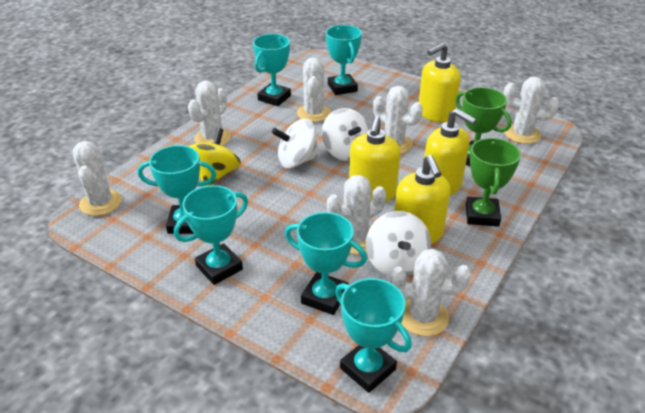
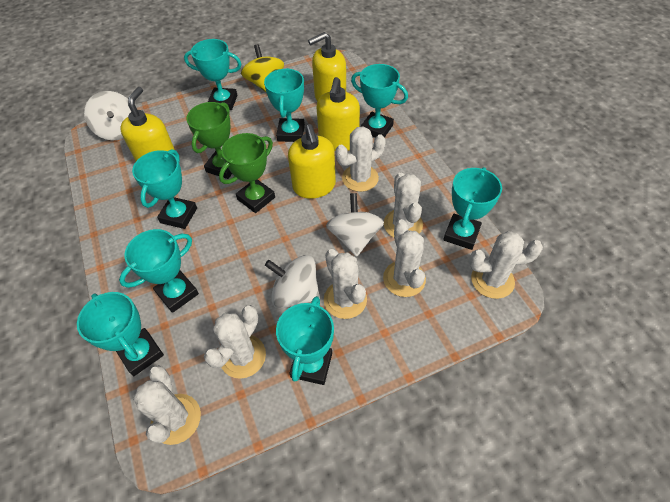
turquoise trophy: [138,145,216,234] [174,185,248,285] [253,34,291,106] [285,212,367,315] [326,25,362,95] [335,278,412,393] = 6 -> [77,292,164,376] [119,229,199,313] [132,149,197,229] [184,39,241,110] [264,68,305,142] [276,296,334,385] [351,64,408,138] [443,167,502,250] = 8

